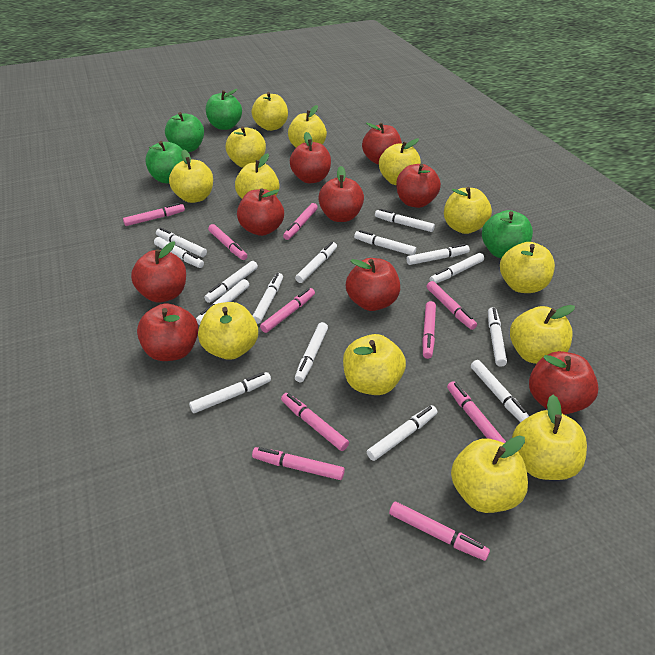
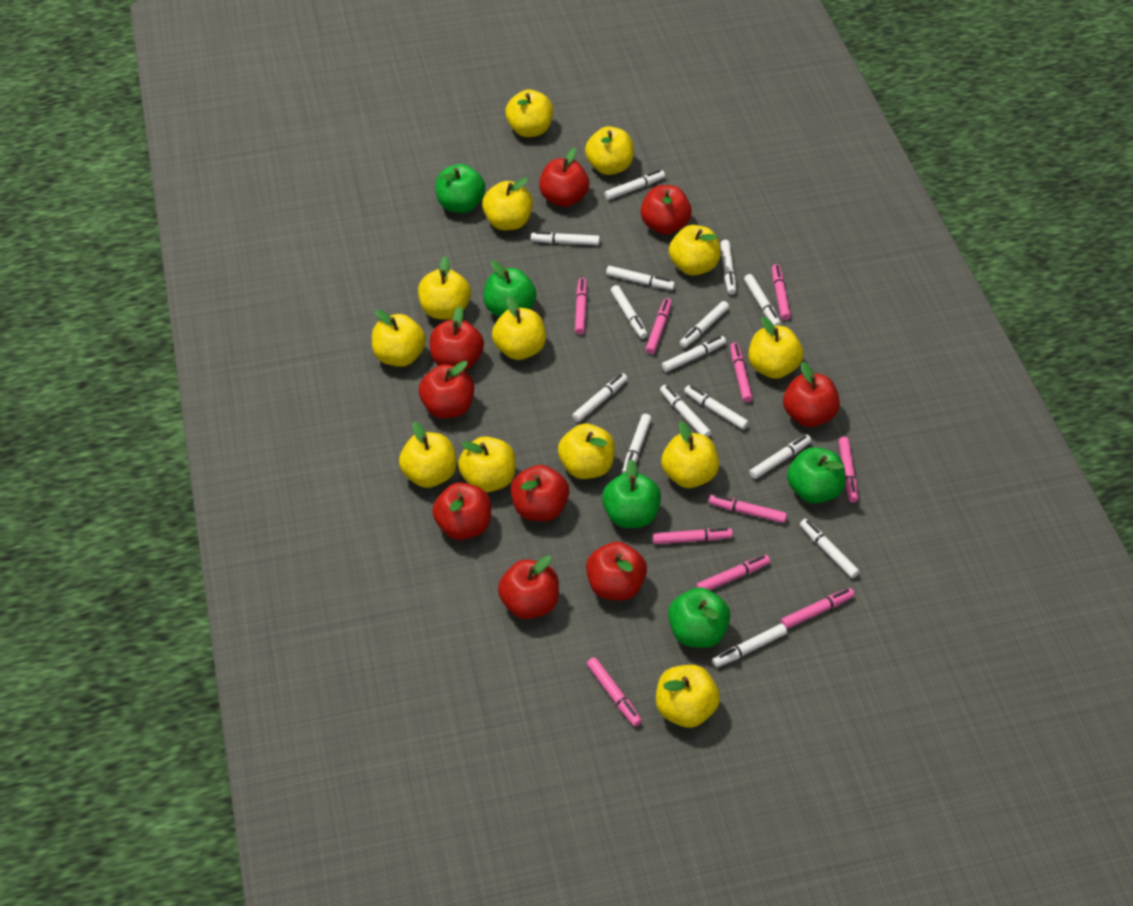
green apple: [145,141,183,183] [165,112,204,152] [206,89,242,130] [482,210,533,258] = 4 -> [435,164,485,213] [483,261,536,317] [602,459,661,528] [668,587,731,648] [787,447,846,504] = 5

